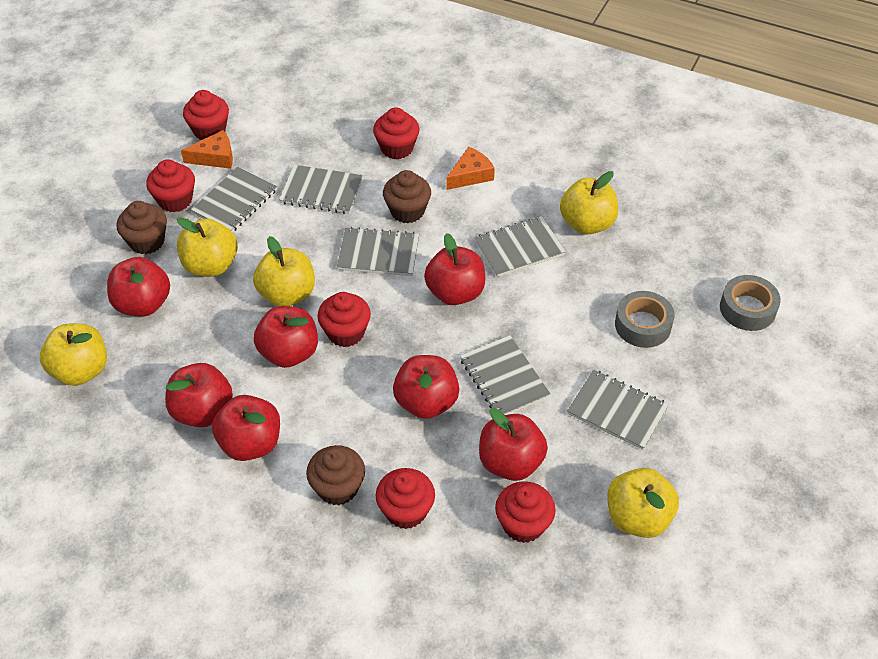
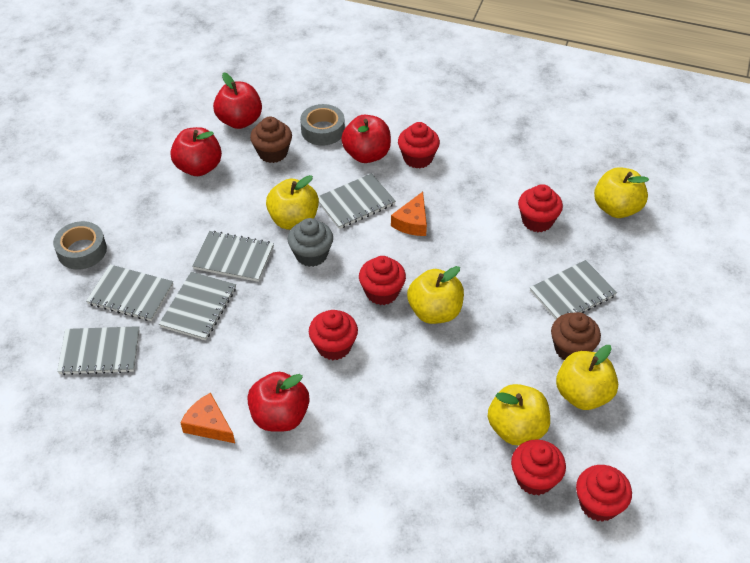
brown cupcake: [117,201,167,254] [306,445,365,505] [383,170,431,223] = 3 -> [250,117,292,163] [551,312,601,360] = 2
grey cupcake: none = 0 -> [288,218,333,267] = 1
red apple: [107,257,170,317] [165,363,233,427] [212,395,280,461] [254,306,318,368] [393,355,459,419] [424,233,485,305] [479,408,548,481] = 7 -> [170,127,222,176] [213,72,262,129] [247,372,309,432] [341,115,391,163] = 4

